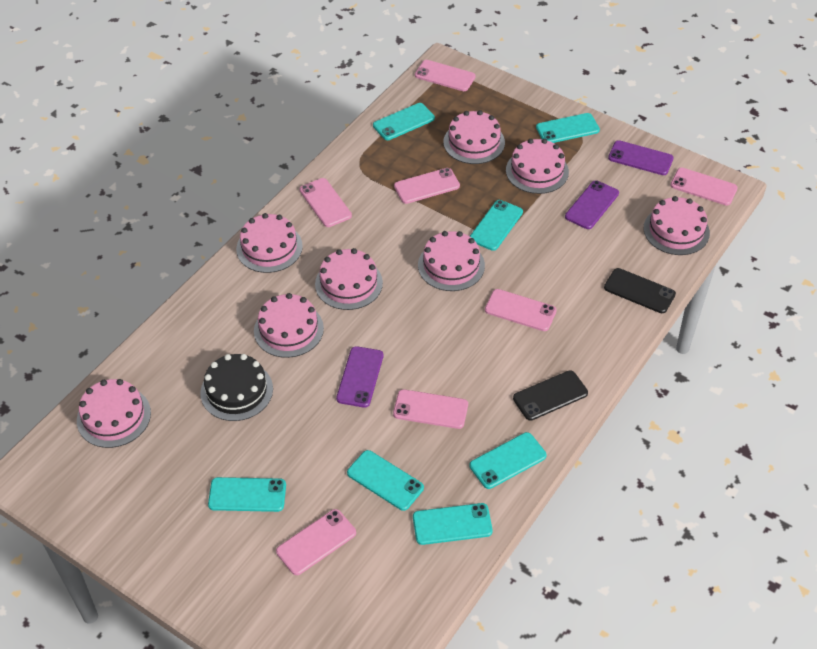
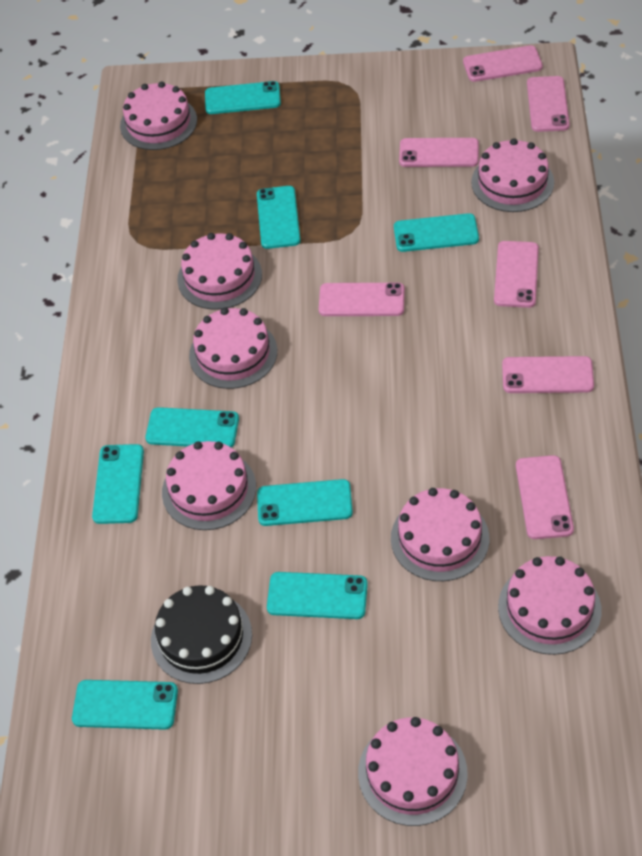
black phone: [513,370,588,421] [604,268,676,313] = 2 -> none = 0
purple phone: [336,346,383,408] [565,180,619,229] [608,140,673,175] = 3 -> none = 0
turquoise phone: [208,477,286,512] [347,450,424,511] [373,103,435,140] [413,503,493,545] [470,200,523,251] [470,432,547,489] [536,113,600,143] = 7 -> [72,680,178,730] [92,444,144,524] [145,407,239,448] [205,81,281,114] [257,186,301,249] [257,479,353,526] [267,572,368,619] [394,213,479,252] = 8

